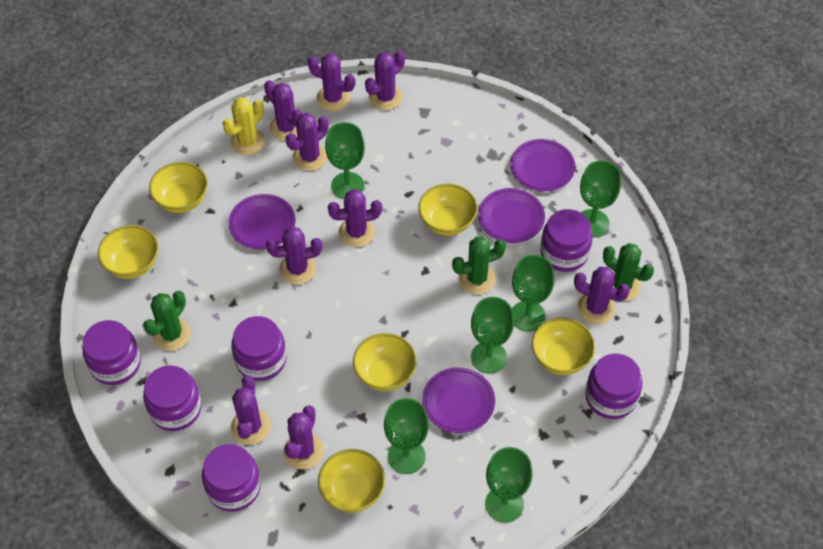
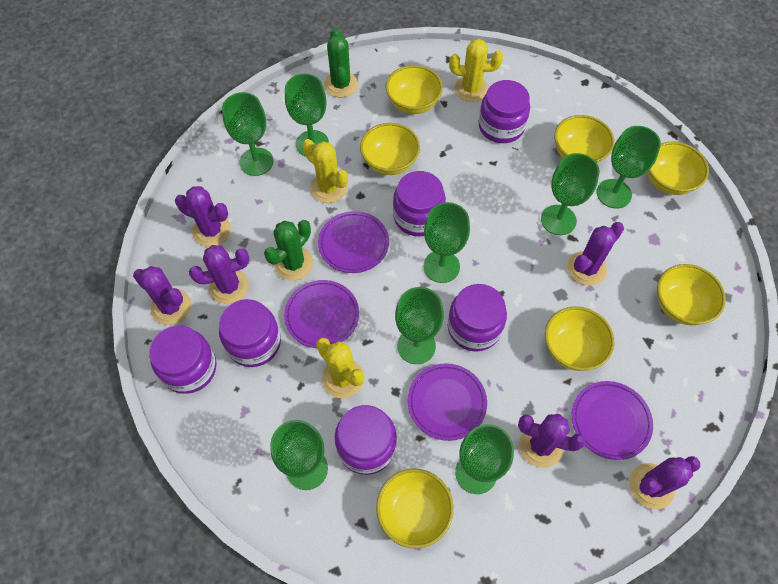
green cactus: [143,291,191,351] [452,237,506,294] [603,243,654,301] = 3 -> [264,220,313,281] [324,29,358,97] = 2
green goblet: [325,122,365,199] [384,398,429,474] [471,297,514,373] [485,447,533,523] [512,255,555,332] [580,161,621,238] = 6 -> [222,92,273,176] [270,420,328,490] [285,74,329,157] [395,287,444,364] [423,202,470,283] [455,424,514,494] [541,153,600,235] [597,126,661,208] = 8
purple cactus: [231,375,271,445] [264,80,303,141] [266,227,323,285] [283,405,324,469] [285,113,329,171] [307,53,355,111] [328,189,382,247] [365,50,405,110] [574,267,630,324] = 9 -> [133,266,191,325] [175,186,231,247] [189,245,249,304] [518,414,586,468] [567,222,624,286] [629,456,700,509] = 6
yellow bowl: [98,225,159,279] [149,162,208,213] [318,449,385,513] [353,333,417,391] [418,184,478,236] [532,318,595,375] = 6 -> [360,123,420,175] [376,468,454,549] [386,65,443,114] [545,306,614,371] [554,115,614,164] [647,141,709,195] [657,264,726,325] = 7
yellow cactus: [223,97,265,155] = 1 -> [302,139,348,203] [316,338,364,398] [449,39,503,102] = 3

